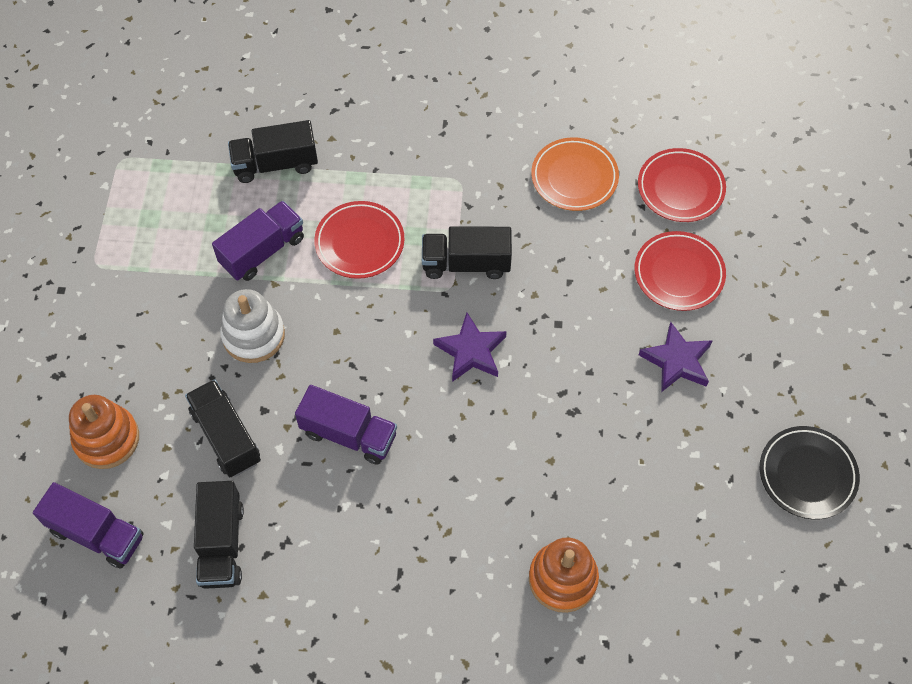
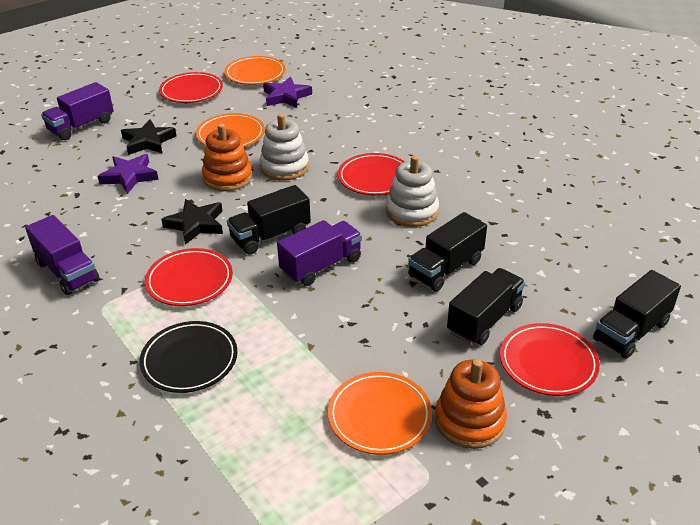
black star: none = 0 -> [121,119,176,155] [161,199,223,245] = 2
orange plate: [531,137,619,211] = 1 -> [196,113,265,147] [224,56,285,85] [328,372,432,455] = 3
red plate: [314,201,405,279] [634,231,726,311] [638,148,726,222] = 3 -> [145,248,233,306] [159,72,223,103] [338,153,405,195] [500,323,600,396] = 4
white stacking toy: [220,289,285,363] = 1 -> [260,114,309,181] [386,156,439,227] = 2

